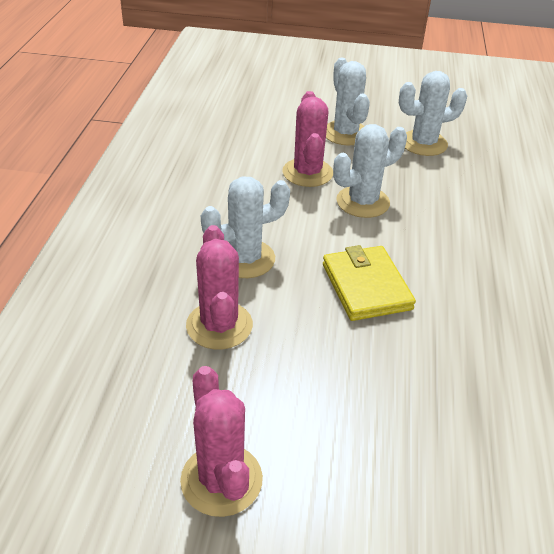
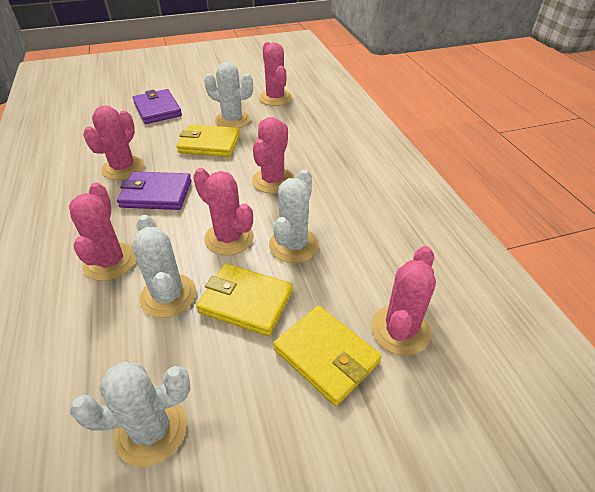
pink cactus: [180,366,263,517] [186,225,253,349] [282,91,333,187] = 3 -> [69,183,136,281] [83,106,144,180] [193,168,254,255] [252,117,295,194] [259,42,292,106] [371,246,436,355] = 6
purple wallet: none = 0 -> [117,171,192,210] [133,89,182,124] = 2
yellow wallet: [323,245,416,321] = 1 -> [176,124,240,157] [196,263,293,336] [273,306,382,406] = 3

